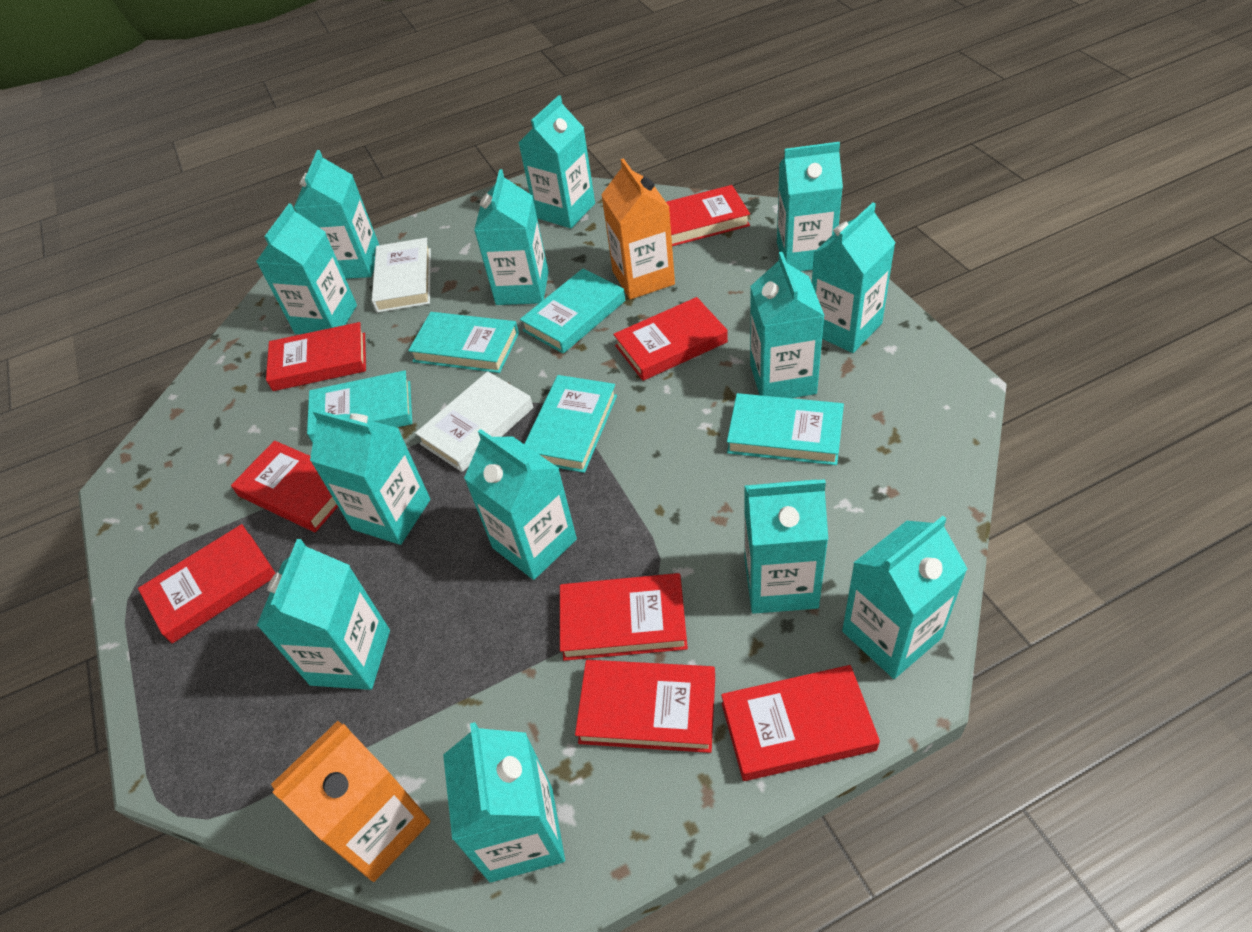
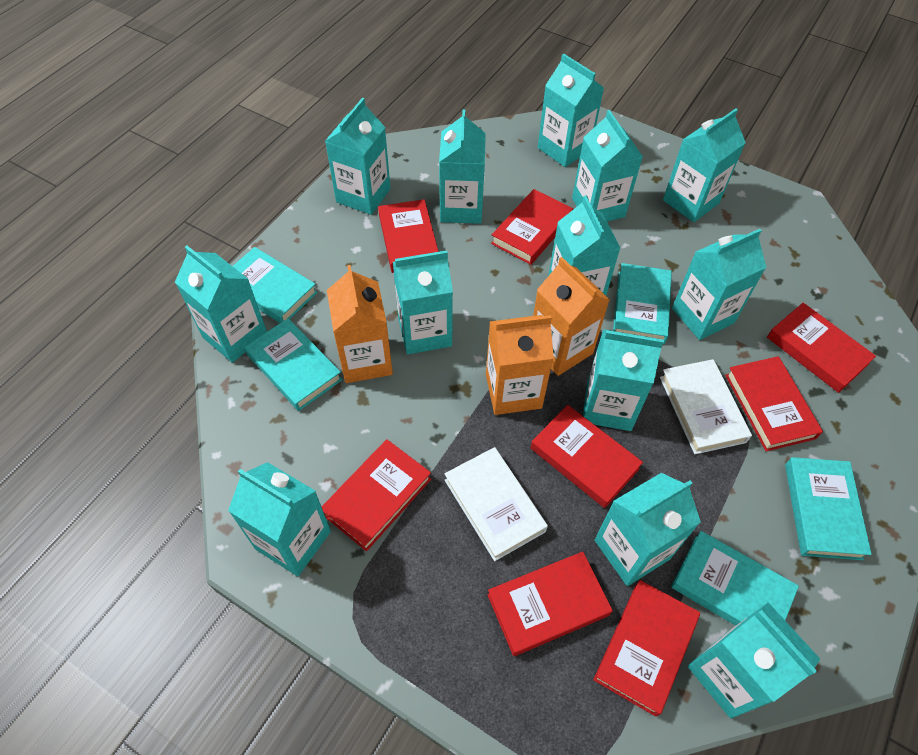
orange carton: [271,721,431,882] [601,158,675,299] = 2 -> [327,265,393,383] [486,315,554,415] [533,257,610,376] = 3

